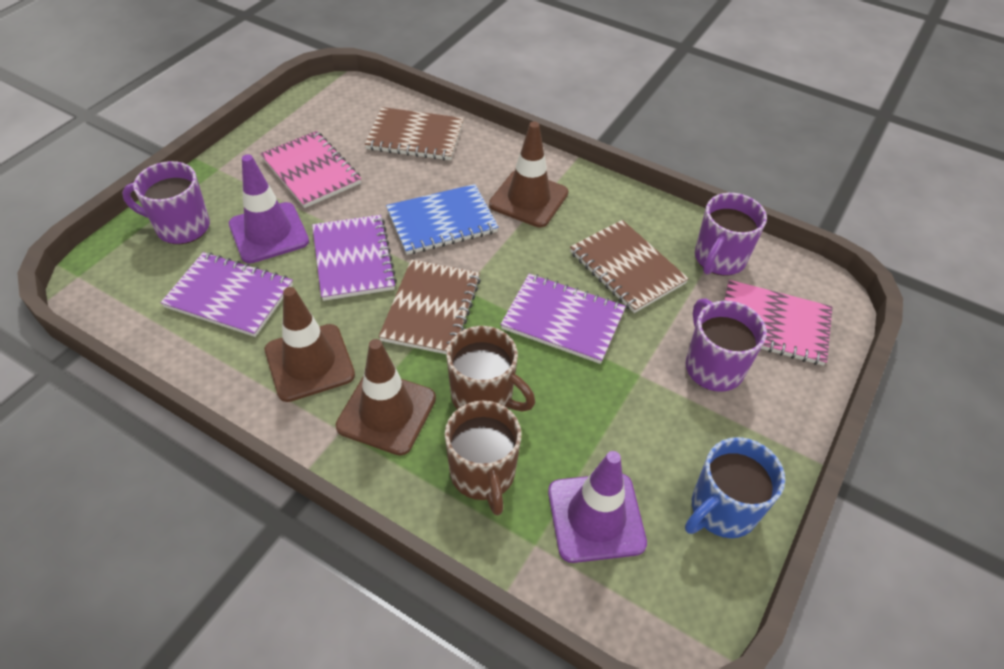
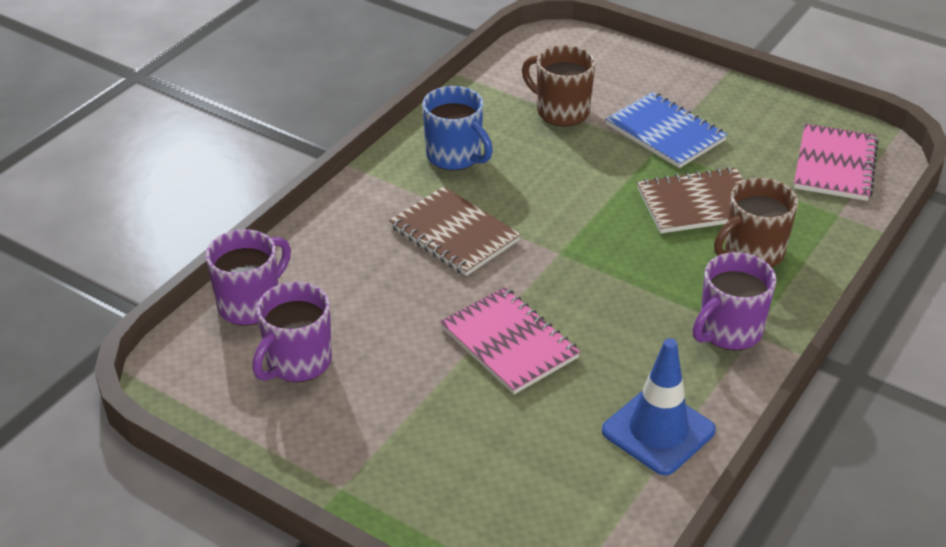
blue traffic cone: none = 0 -> [602,338,716,475] = 1
brown notebook: [365,107,464,160] [379,259,481,354] [570,220,689,313] = 3 -> [389,186,521,276] [637,167,744,233] = 2
brown traffic cone: [265,287,355,402] [336,339,436,455] [489,122,568,227] = 3 -> none = 0
purple notebook: [160,252,293,337] [312,215,397,301] [501,273,626,364] = 3 -> none = 0
purple traffic cone: [229,154,309,263] [548,451,647,563] = 2 -> none = 0

